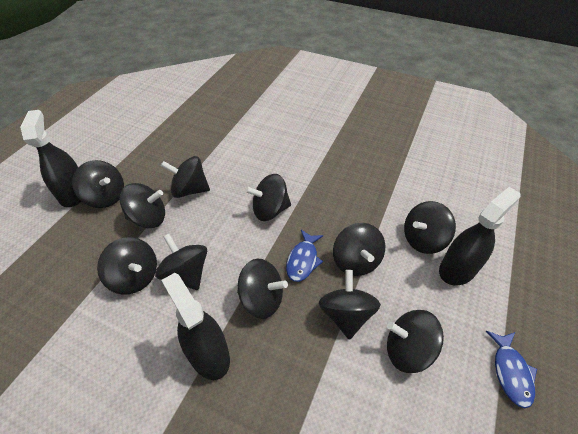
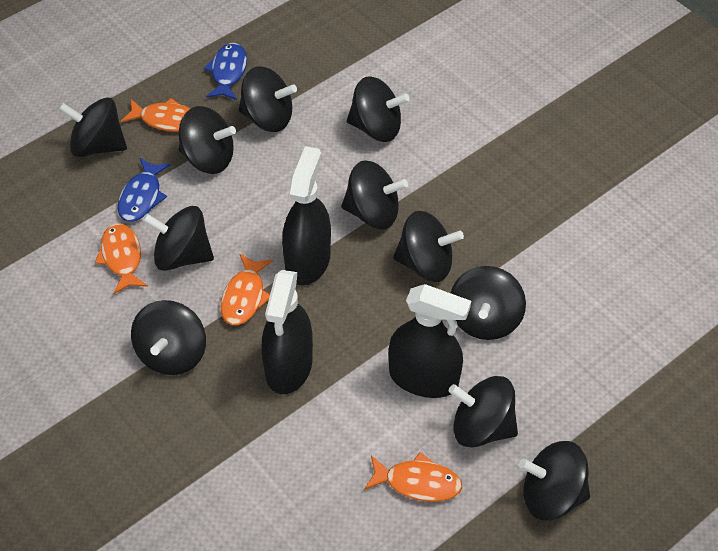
orange fish: none = 0 -> [95,223,148,295] [121,98,191,132] [221,254,273,325] [364,452,462,502] = 4

